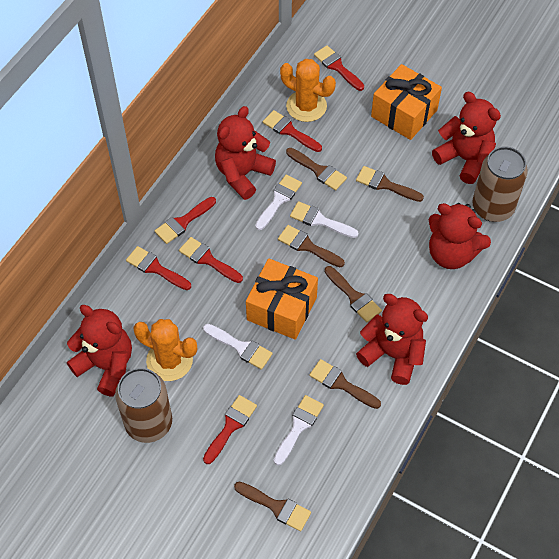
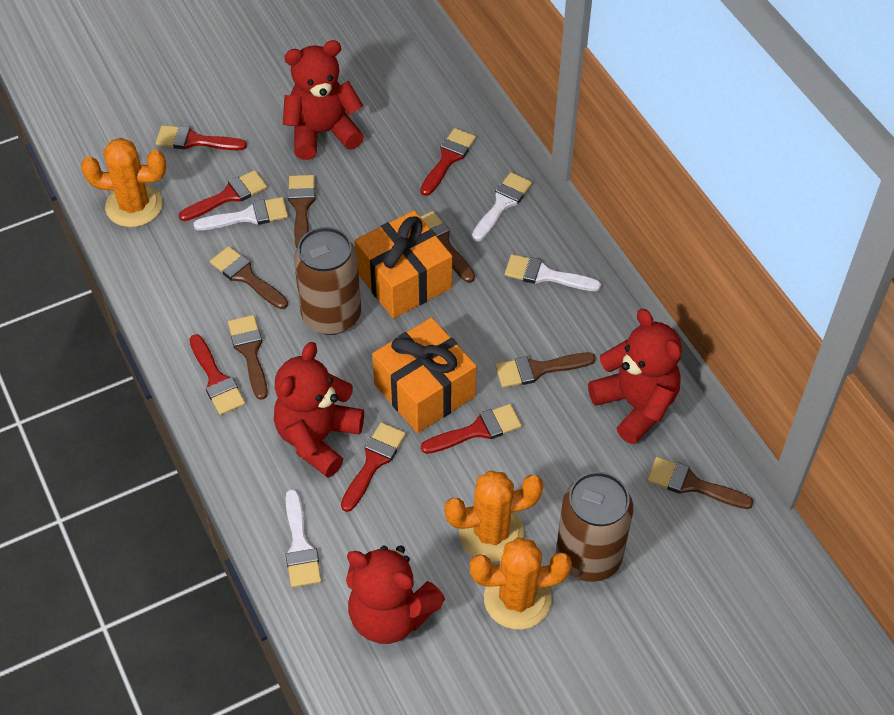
orange cactus: [133,319,197,381] [280,59,336,122] = 2 -> [81,138,166,227] [444,470,543,562] [470,537,572,629] = 3
red teddy bear: [67,305,132,396] [215,106,276,200] [356,294,428,385] [429,203,491,269] [432,92,501,184] = 5 -> [274,342,364,478] [283,40,364,160] [346,545,445,644] [588,309,682,444] = 4

